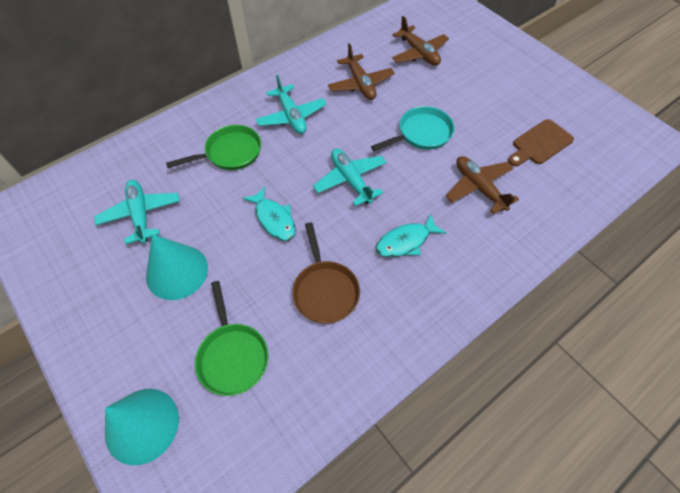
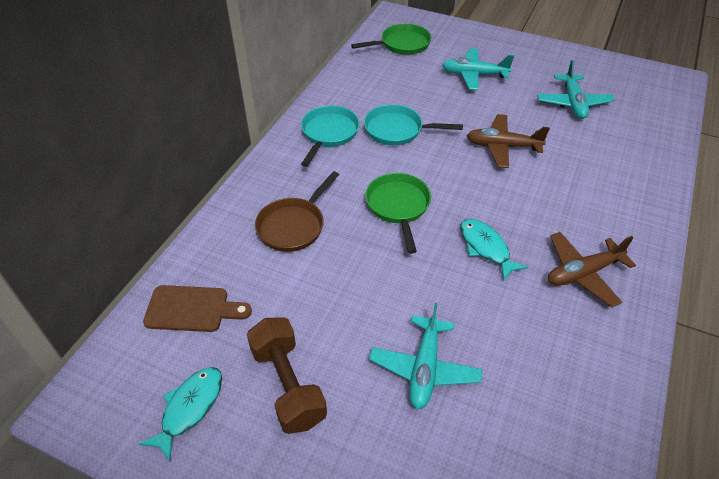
brown dumbbell: none = 0 -> [247,317,327,434] = 1
brown plane: [328,43,395,100] [392,16,449,65] [446,156,519,214] = 3 -> [467,114,550,168] [548,232,636,307] = 2
turquoise cone: [105,389,179,465] [146,234,208,300] = 2 -> none = 0
turquoise pan: [371,106,455,151] = 1 -> [301,106,360,167] [364,104,463,145] = 2

